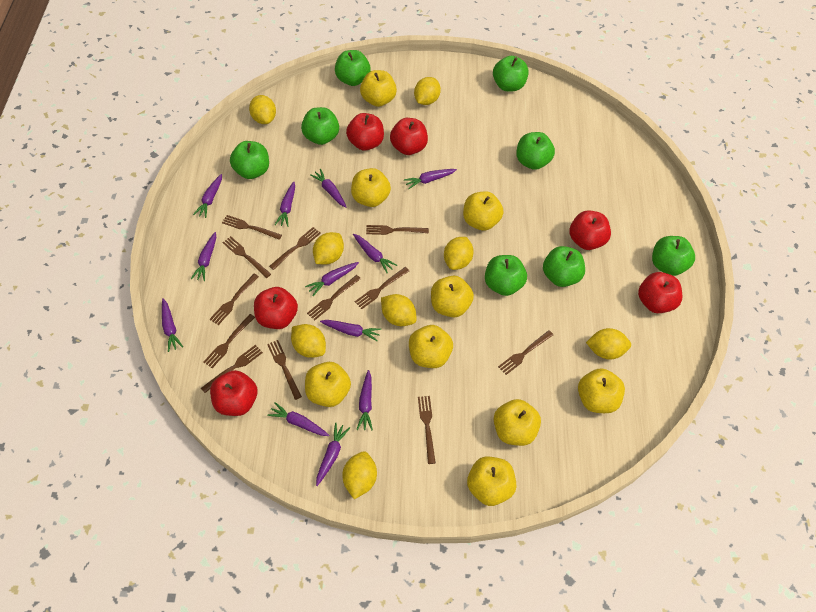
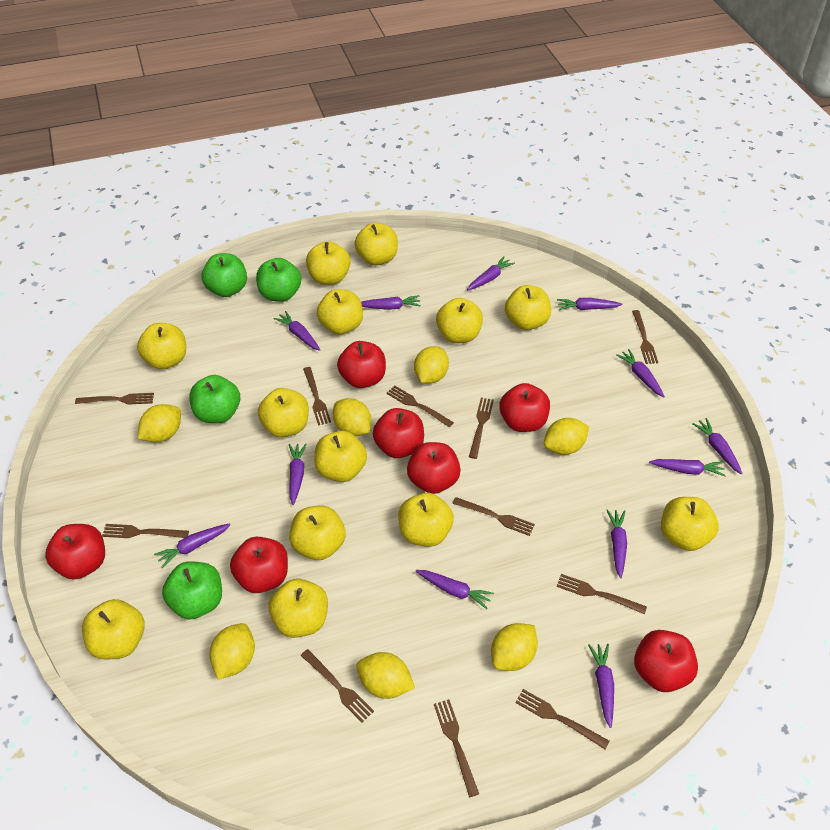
brown fork: [201,345,263,393] [203,314,255,368] [210,274,259,325] [222,215,282,240] [222,236,271,278] [267,340,302,400] [269,227,321,270] [307,275,361,320] [355,267,409,309] [366,225,429,235] [418,396,436,464] [498,330,553,375] = 12 -> [75,393,154,405] [102,524,189,538] [301,649,374,723] [303,367,331,426] [386,385,454,427] [434,699,479,797] [452,497,535,536] [469,398,494,459] [515,689,610,750] [556,574,647,614] [632,310,658,364] = 11
green apple: [230,141,269,179] [301,107,339,145] [335,50,371,86] [485,255,527,296] [493,56,529,91] [516,132,555,170] [543,246,585,287] [652,236,695,276] = 8 -> [162,561,222,619] [189,375,240,423] [201,253,247,297] [256,258,301,302] = 4
red apple: [210,370,258,416] [254,287,298,329] [346,113,384,151] [390,118,428,155] [570,210,611,250] [638,272,682,313] = 6 -> [45,524,105,580] [230,537,288,593] [337,341,386,388] [373,408,424,458] [407,442,461,494] [499,383,550,432] [634,630,698,692] = 7
yellow apple: [305,362,351,407] [351,168,391,207] [360,70,397,107] [409,325,453,368] [431,276,474,317] [463,191,504,231] [467,457,516,506] [494,399,541,446] [578,368,625,413] = 9 -> [82,599,145,660] [137,323,186,369] [258,388,309,437] [268,579,328,638] [289,505,346,560] [306,241,350,285] [314,431,367,482] [317,289,363,334] [355,222,398,266] [398,493,454,547] [436,298,483,343] [505,285,551,330] [661,497,719,551] = 13
yellow lemon: [249,95,276,124] [291,324,326,358] [313,232,344,264] [342,451,377,499] [381,294,417,326] [414,77,441,105] [444,237,474,270] [586,328,631,360] = 8 -> [138,404,181,442] [209,623,255,679] [333,398,371,436] [356,652,415,699] [414,346,449,383] [491,623,538,671] [544,418,589,455] = 7

